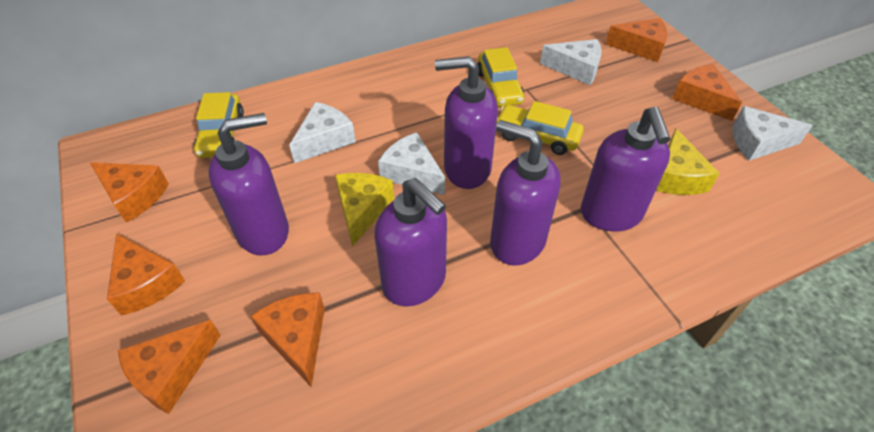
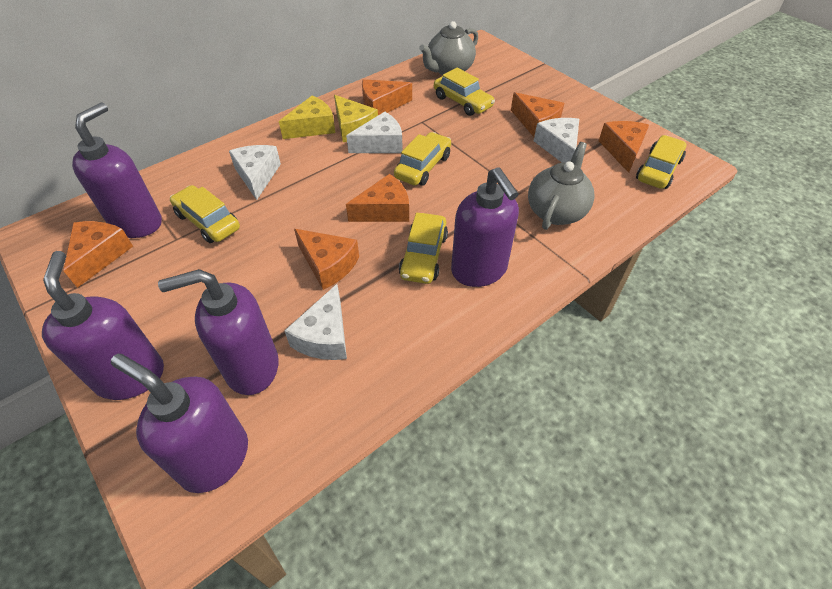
grey teapot: none = 0 -> [419,21,478,75] [528,142,595,230] = 2
yellow car: [194,92,244,158] [478,47,524,107] [496,101,584,155] = 3 -> [170,185,240,243] [394,132,451,186] [399,213,448,284] [434,68,495,116] [636,135,686,189] = 5

